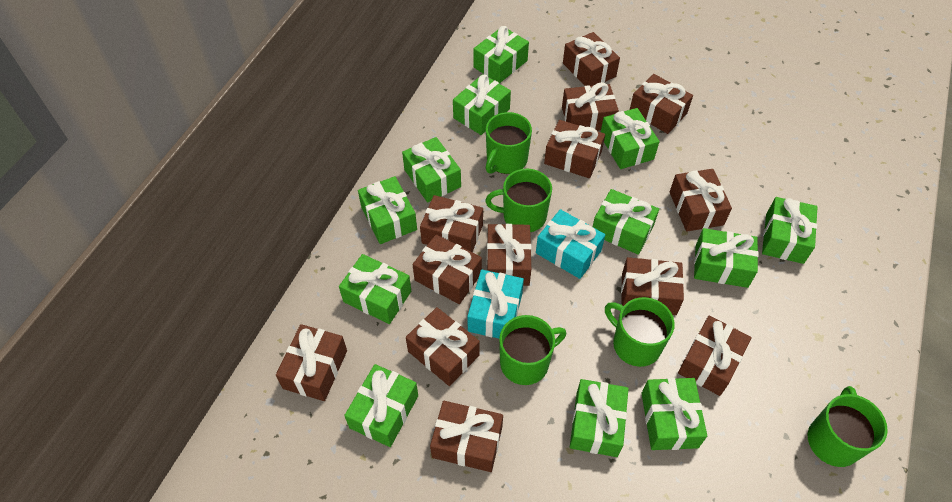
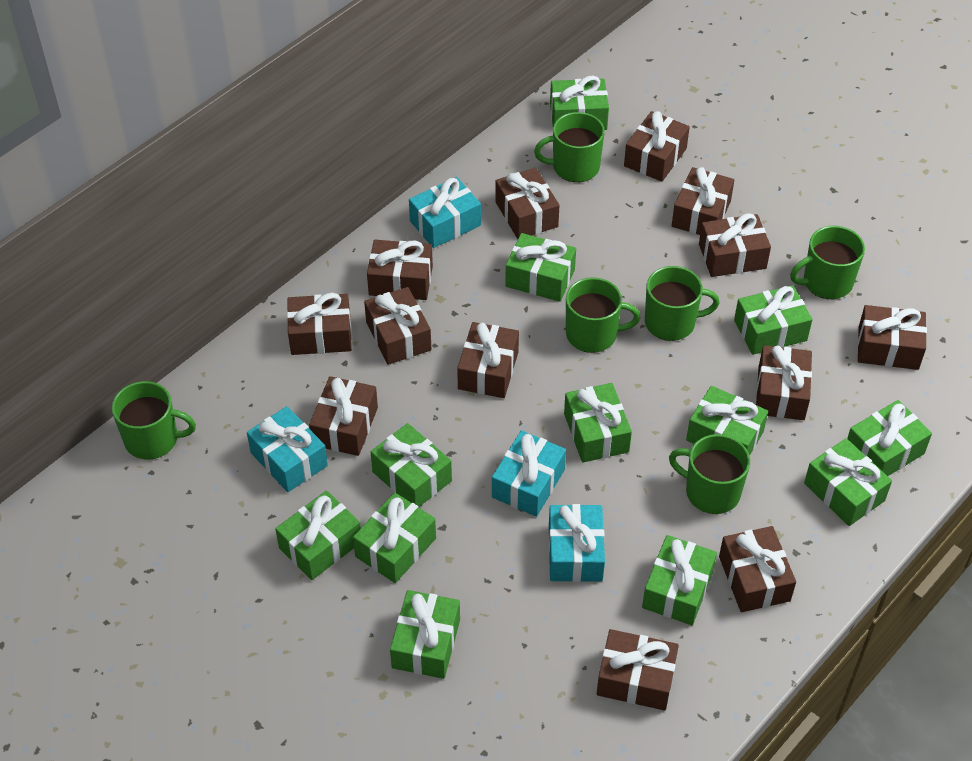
green mug: [485,169,552,232] [486,112,532,174] [499,315,566,385] [605,297,675,367] [808,386,888,467] = 5 -> [112,381,196,460] [534,112,605,182] [566,277,640,353] [645,266,720,341] [669,434,750,514] [790,226,865,299] = 6
turquoise gift: [467,270,524,339] [536,209,605,279] = 2 -> [247,406,328,492] [409,177,481,248] [492,430,566,517] [549,504,605,582] = 4

